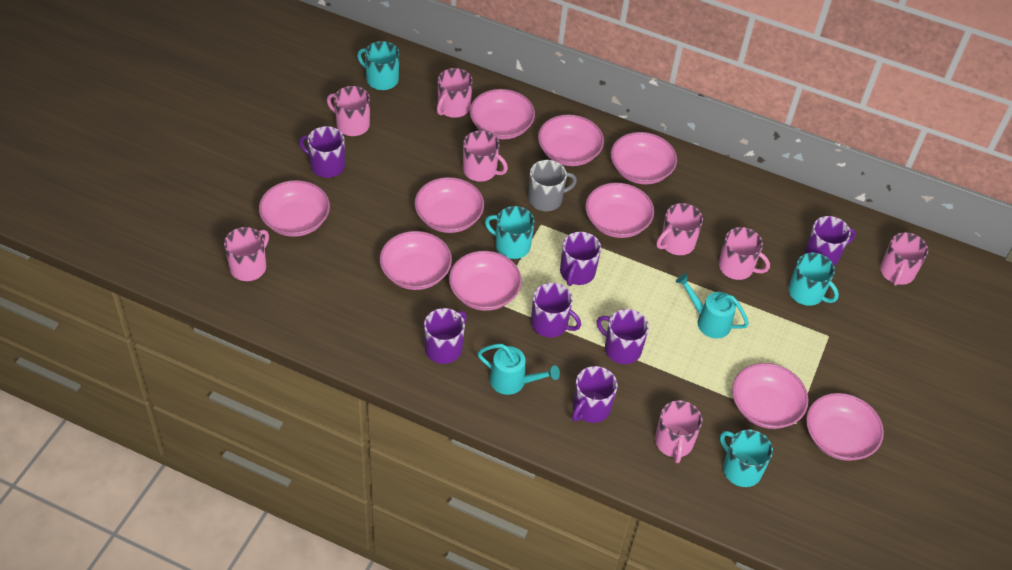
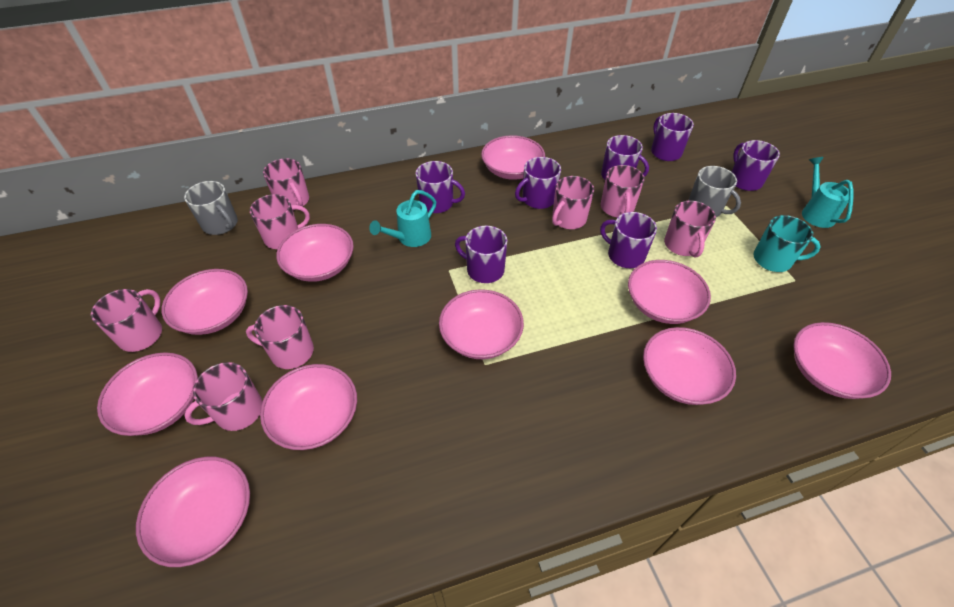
grey mug: [528,160,577,211] = 1 -> [184,181,238,235] [688,166,741,217] = 2
turquoise mug: [357,41,399,90] [485,206,535,259] [720,429,773,487] [789,252,839,306] = 4 -> [753,215,821,272] = 1

